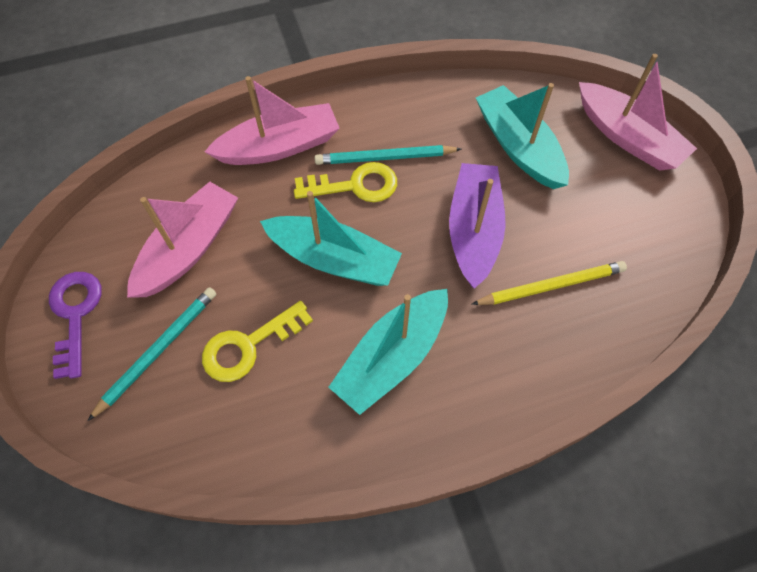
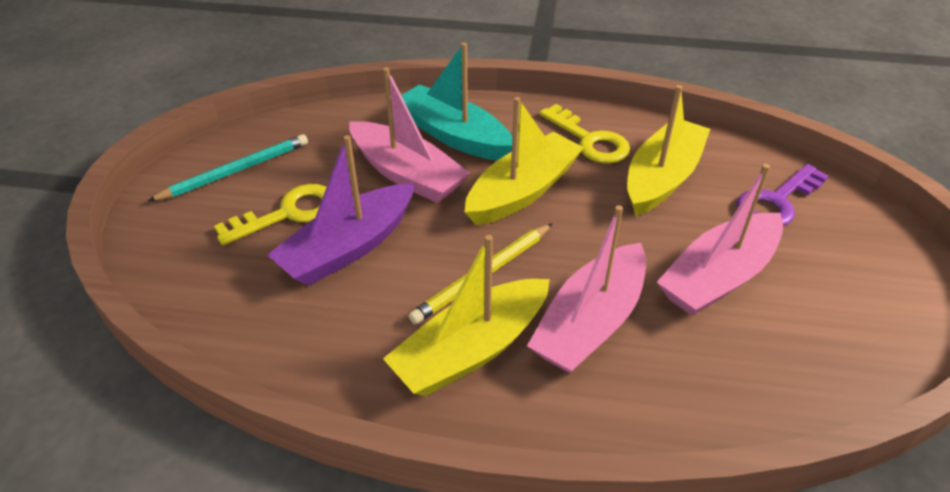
turquoise boat: [260,191,402,286] [328,289,448,415] [476,83,569,189] = 3 -> [401,43,512,160] = 1
turquoise pencil: [88,287,216,421] [315,145,461,165] = 2 -> [148,134,308,201] = 1
yellow boat: none = 0 -> [383,235,550,396] [465,97,584,225] [627,85,710,216] = 3

